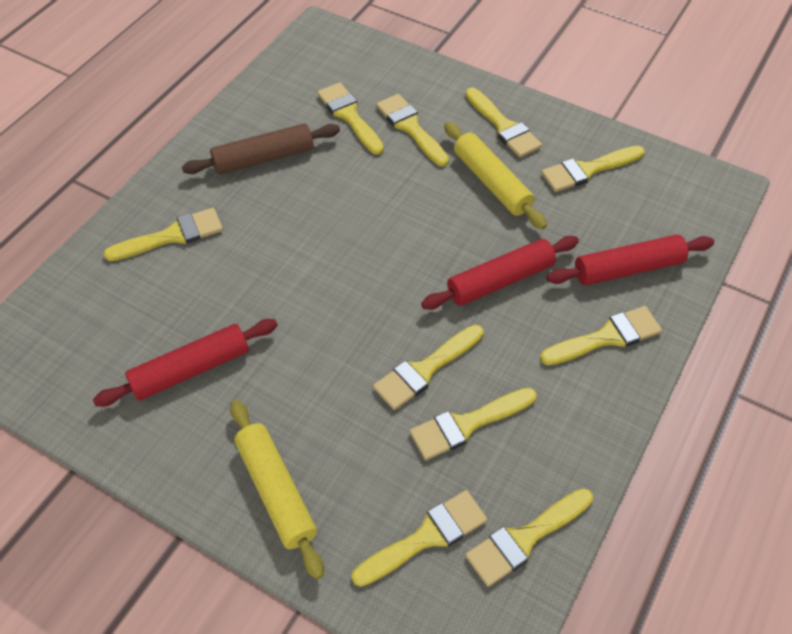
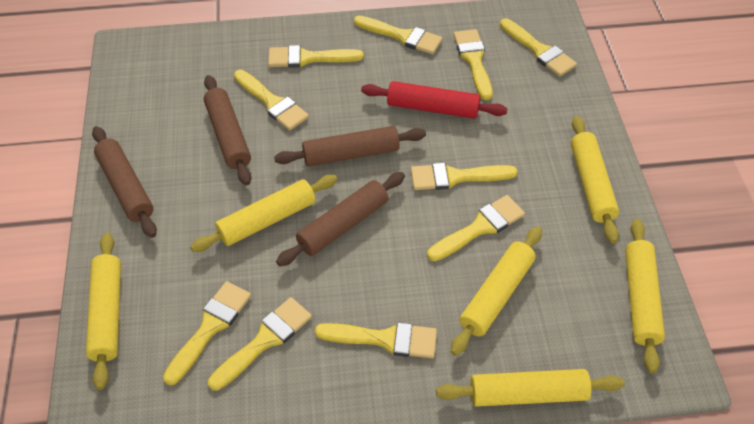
brown rolling pin: [182,123,340,174] = 1 -> [92,126,157,238] [204,75,251,185] [274,126,426,166] [276,172,405,266] = 4
red rolling pin: [93,319,278,407] [421,236,579,310] [546,234,714,285] = 3 -> [361,81,508,119] = 1
yellow rolling pin: [230,400,324,579] [444,122,547,229] = 2 -> [86,233,121,390] [190,175,338,252] [436,369,625,407] [450,226,542,356] [571,116,619,244] [625,219,665,373] = 6

